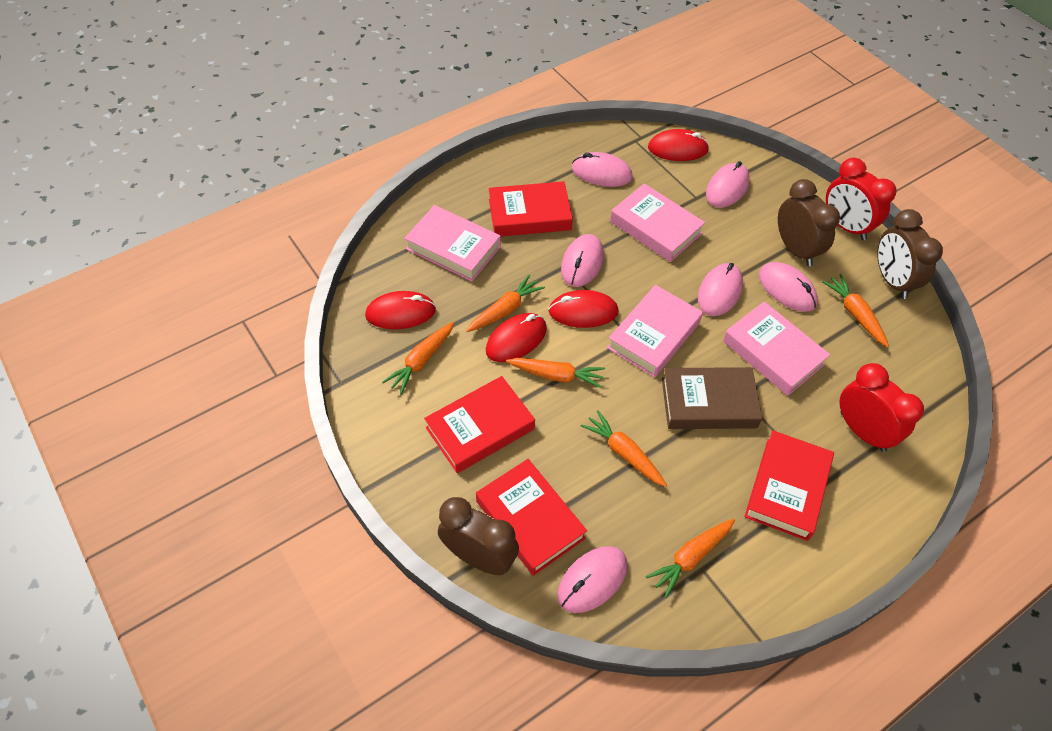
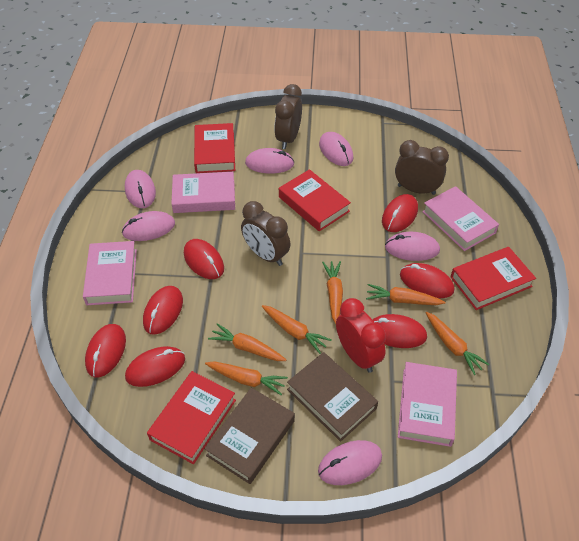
brown book: [662,367,762,429] = 1 -> [205,388,295,484] [287,352,378,442] = 2
red clock: [826,158,897,240] [839,363,924,452] = 2 -> [336,298,386,373] = 1
red mouse: [365,291,436,329] [486,313,547,362] [549,290,619,328] [648,129,709,161] = 4 -> [85,324,126,378] [125,346,185,387] [143,286,183,335] [184,239,224,279] [372,314,427,348] [382,194,418,232] [400,263,454,298] = 7

